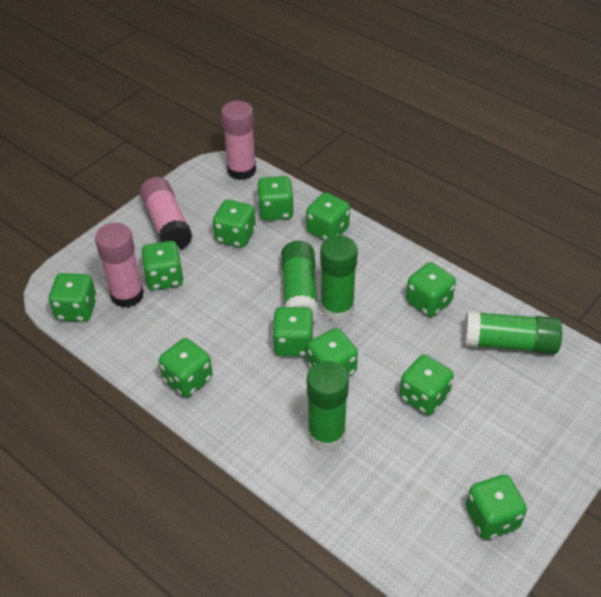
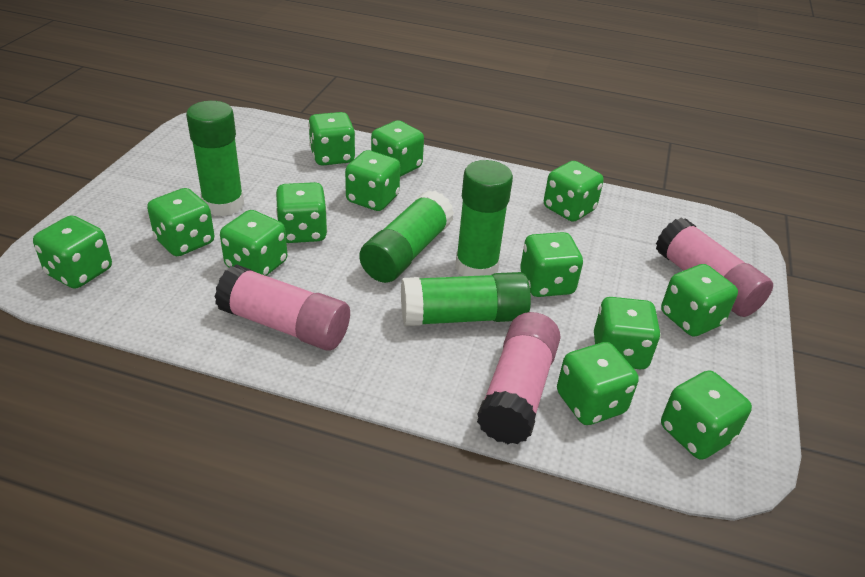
green dice: [49,273,97,322] [142,241,184,290] [159,338,213,397] [213,199,256,248] [257,176,294,220] [272,307,314,356] [306,193,350,240] [307,328,358,376] [399,355,454,415] [406,262,456,317] [466,475,527,539] = 11 -> [33,215,112,289] [147,188,215,256] [220,210,287,276] [276,182,328,243] [308,112,355,166] [345,150,400,211] [371,120,424,177] [520,232,583,297] [544,161,604,222] [557,342,639,425] [594,297,661,369] [661,264,738,337] [661,370,752,460] = 13

